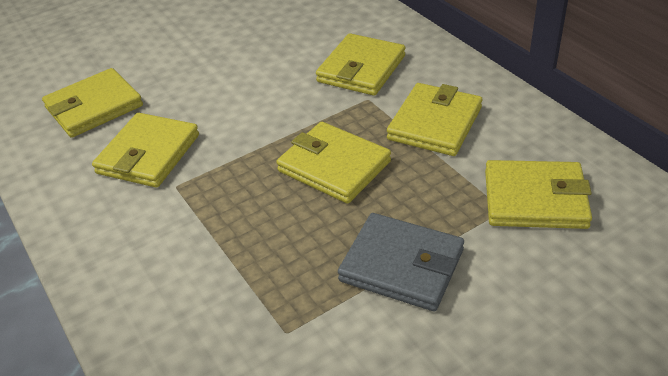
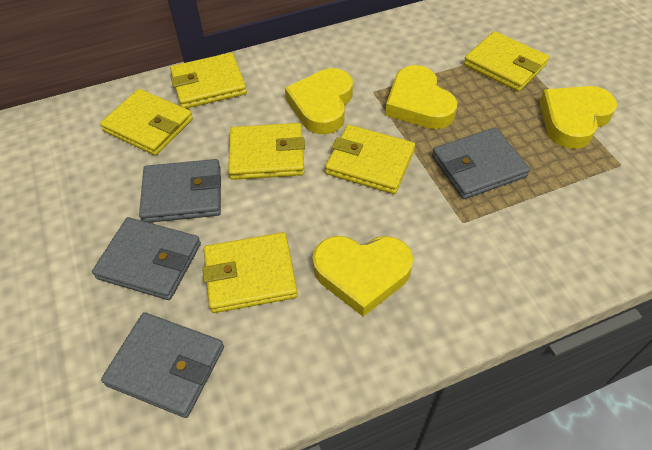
grey wallet: [338,213,464,311] = 1 -> [92,217,201,300] [101,312,224,418] [139,159,221,223] [432,128,530,199] = 4
yellow heart: none = 0 -> [285,68,353,134] [313,236,413,317] [385,65,457,129] [540,86,617,149] = 4

